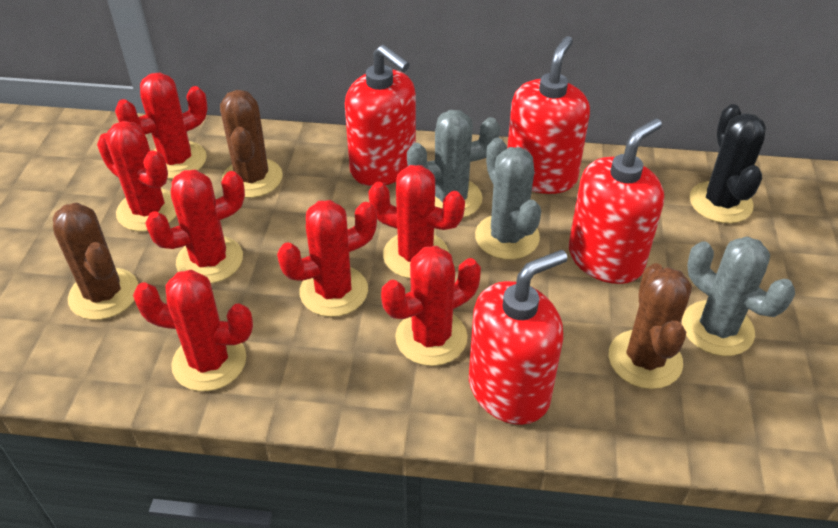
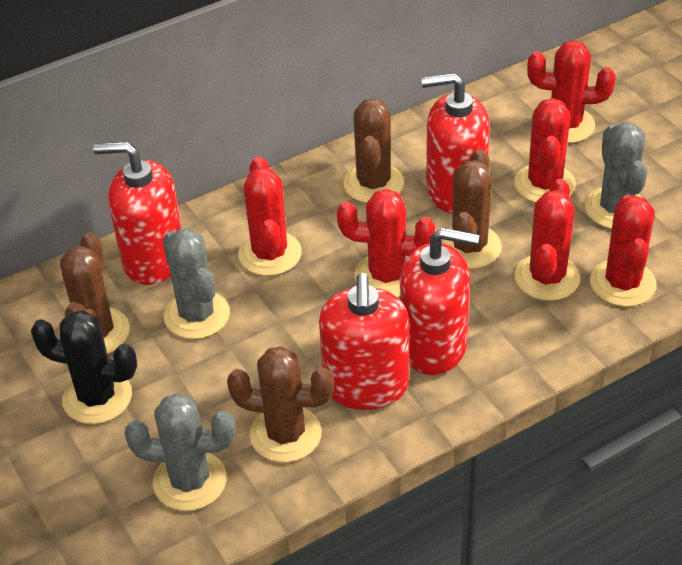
brown cactus: [53,202,138,320] [220,90,283,198] [609,263,692,389] = 3 -> [60,232,130,354] [227,346,334,462] [343,98,404,203] [442,149,502,269] = 4
red cactus: [97,121,177,232] [115,73,208,179] [133,270,253,391] [145,169,245,284] [277,200,377,317] [368,165,465,279] [381,246,481,366] = 7 -> [238,157,302,276] [337,189,435,297] [514,98,576,203] [514,179,580,301] [527,40,615,143] [590,195,657,307] = 6

